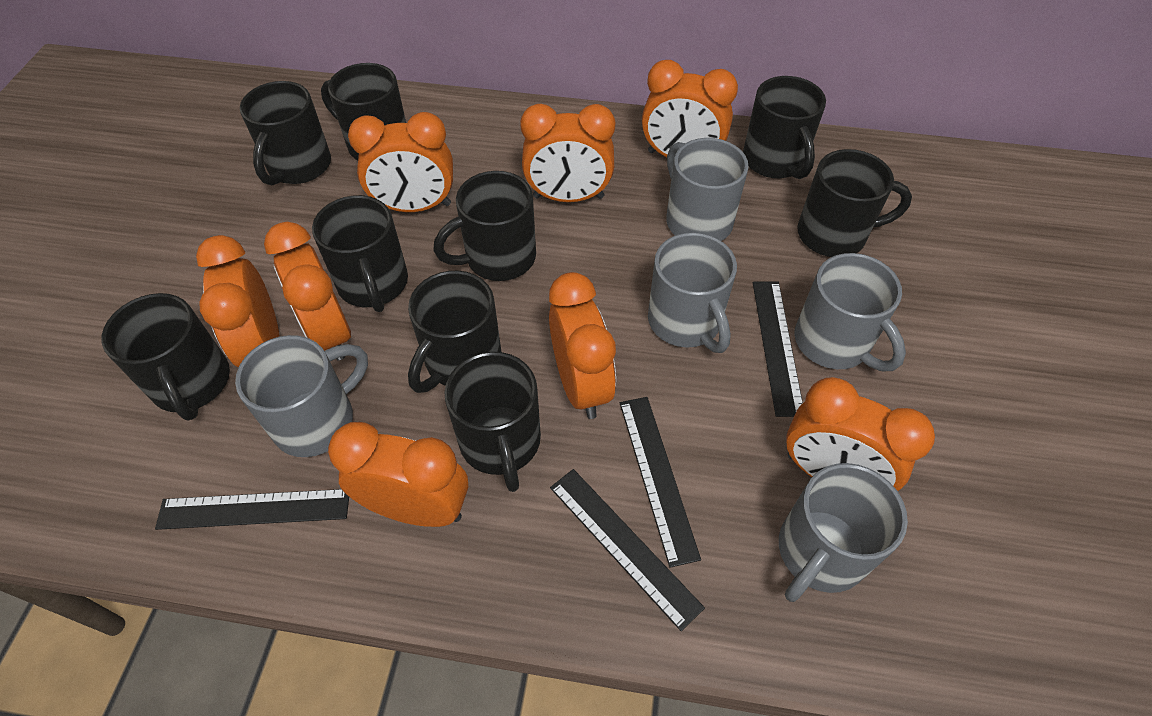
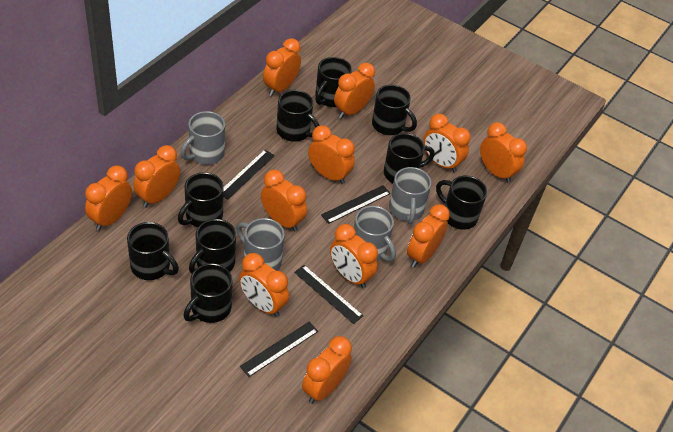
grey mug: [235,335,368,457] [648,232,737,353] [666,138,749,241] [779,463,908,602] [794,253,906,371] = 5 -> [180,111,225,165] [236,218,285,271] [354,206,396,262] [389,167,431,224] = 4
orange clock: [196,235,280,367] [264,222,351,360] [328,422,469,527] [348,112,453,212] [520,104,615,202] [549,272,616,419] [642,60,738,157] [786,377,935,491] = 8 -> [85,165,132,231] [133,145,180,208] [239,253,289,317] [261,170,307,232] [263,38,301,96] [302,336,352,404] [308,125,355,184] [330,224,378,288] [334,63,375,119] [407,204,450,268] [423,114,471,173] [480,122,527,183] = 12

